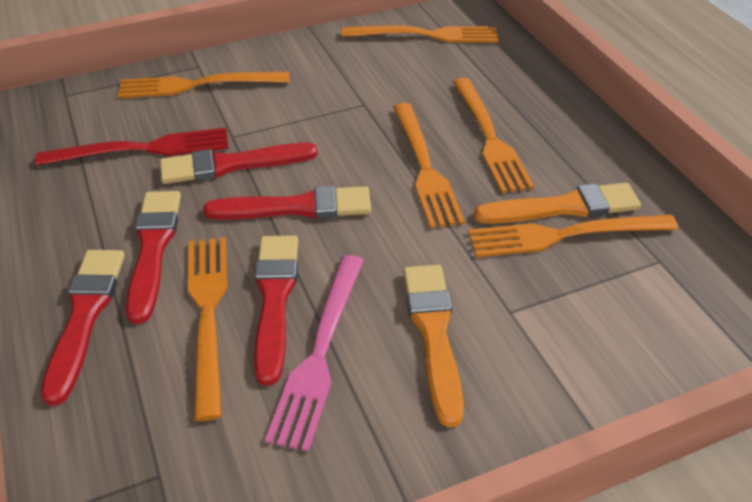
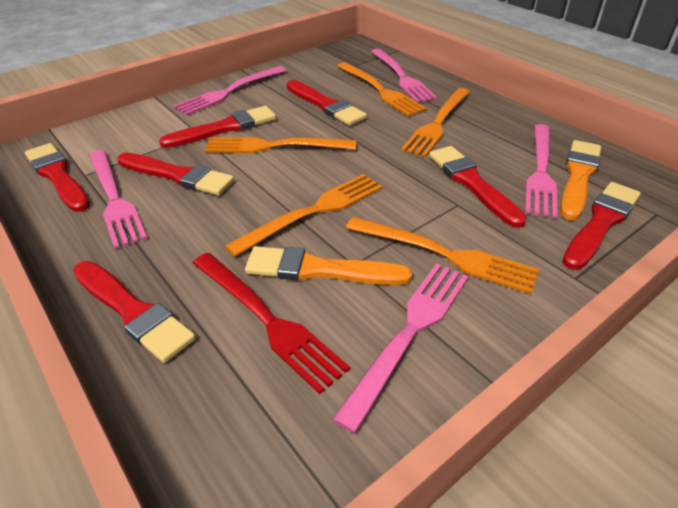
orange fork: [118,72,290,99] [188,237,228,421] [342,25,499,43] [393,103,465,229] [453,78,534,194] [468,214,678,257] = 6 -> [204,137,356,153] [225,174,382,257] [337,62,427,117] [346,217,539,294] [401,88,470,157] = 5
pink fork: [265,255,364,452] = 1 -> [89,150,148,249] [174,66,287,116] [332,263,469,433] [371,49,437,103] [525,124,558,218] = 5
red brush: [41,250,125,406] [126,191,181,324] [160,143,318,184] [203,186,371,220] [254,235,298,386] = 5 -> [25,143,90,212] [73,261,196,363] [117,152,234,195] [159,106,276,148] [287,80,367,126] [429,146,527,228] [562,182,641,270] = 7

